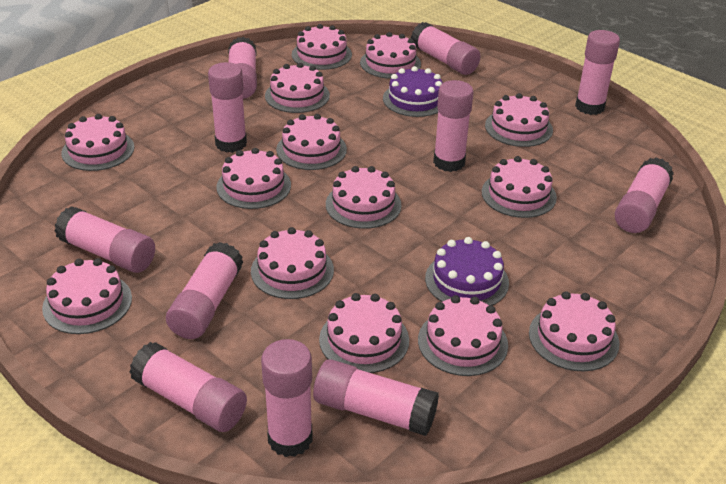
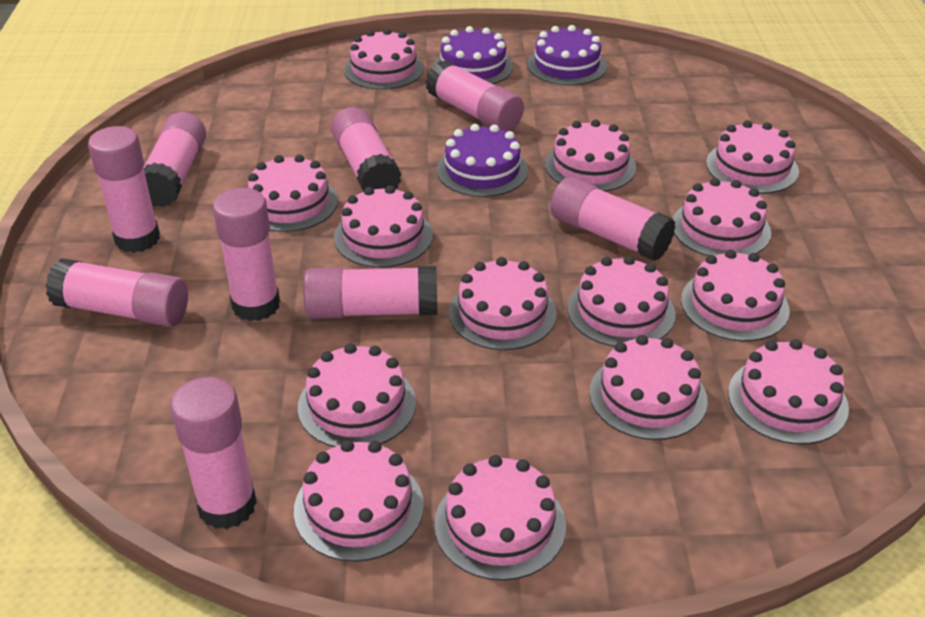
pink glue stick: [54,206,155,273] [129,342,247,432] [166,242,243,339] [208,62,247,153] [228,37,257,99] [261,339,313,457] [313,359,439,436] [411,22,480,75] [433,80,474,172] [575,30,620,115] [615,157,674,233] = 11 -> [45,258,188,327] [88,126,160,253] [143,112,206,207] [170,377,257,529] [213,188,280,321] [303,266,438,319] [331,107,401,192] [426,60,524,132] [550,177,675,261] = 9
purple cake: [383,66,443,117] [425,237,509,306] = 2 -> [434,26,513,84] [437,124,528,197] [527,25,607,86] = 3

